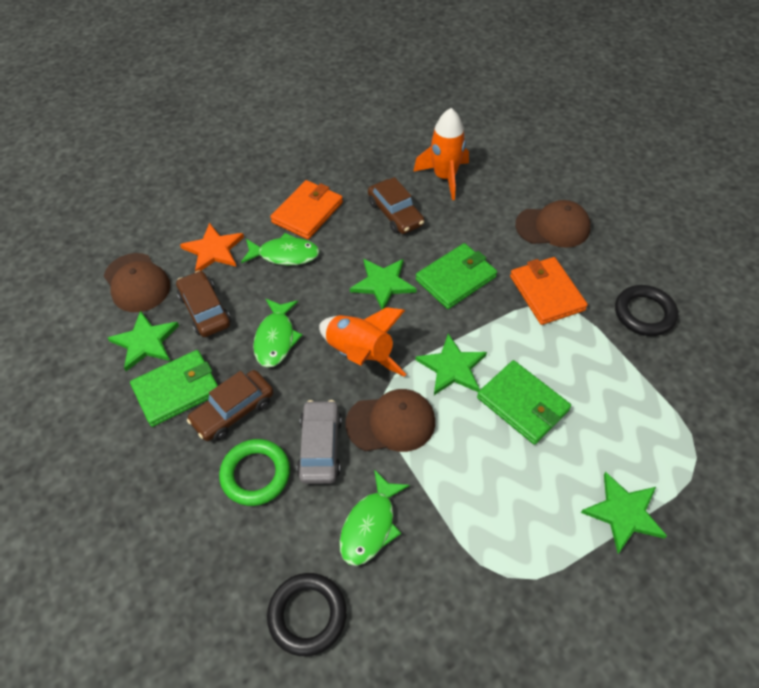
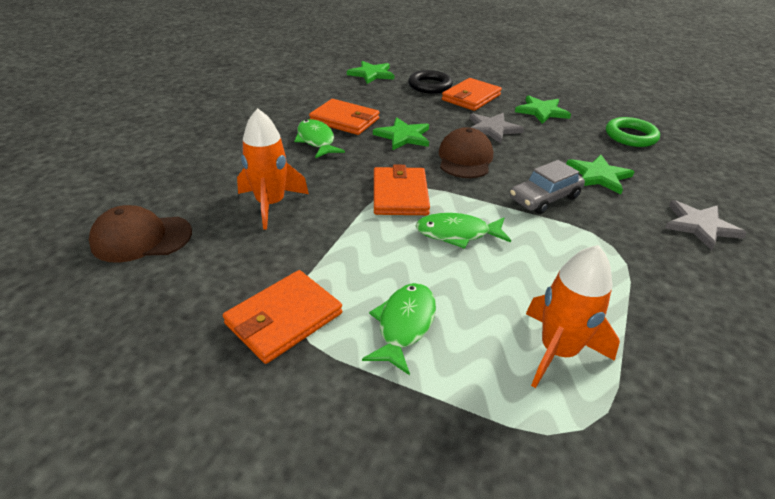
black ring: [267,573,347,656] [615,285,678,336] = 2 -> [408,70,453,94] = 1
brown cap: [104,253,170,312] [345,389,435,452] [515,200,591,248] = 3 -> [89,205,192,263] [439,127,493,178] = 2
brown car: [176,271,231,337] [187,370,274,441] [368,177,424,234] = 3 -> none = 0
green wallet: [130,350,218,427] [416,243,497,309] [477,360,571,445] = 3 -> none = 0
grey star: none = 0 -> [470,113,524,144] [665,200,747,250] = 2
orange star: [180,223,244,271] = 1 -> none = 0
orange wallet: [270,180,343,240] [510,257,588,325] = 2 -> [223,270,342,364] [309,99,380,135] [374,165,430,215] [442,78,502,111] = 4

